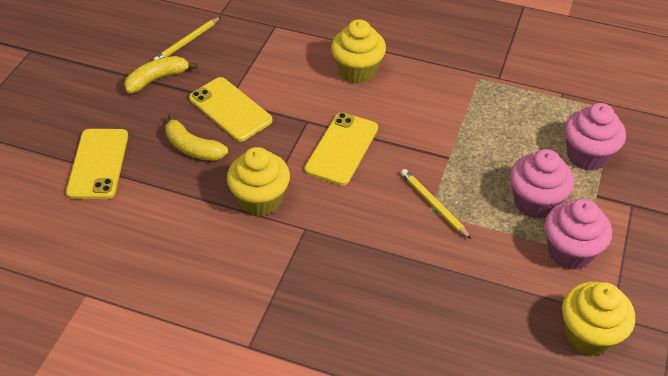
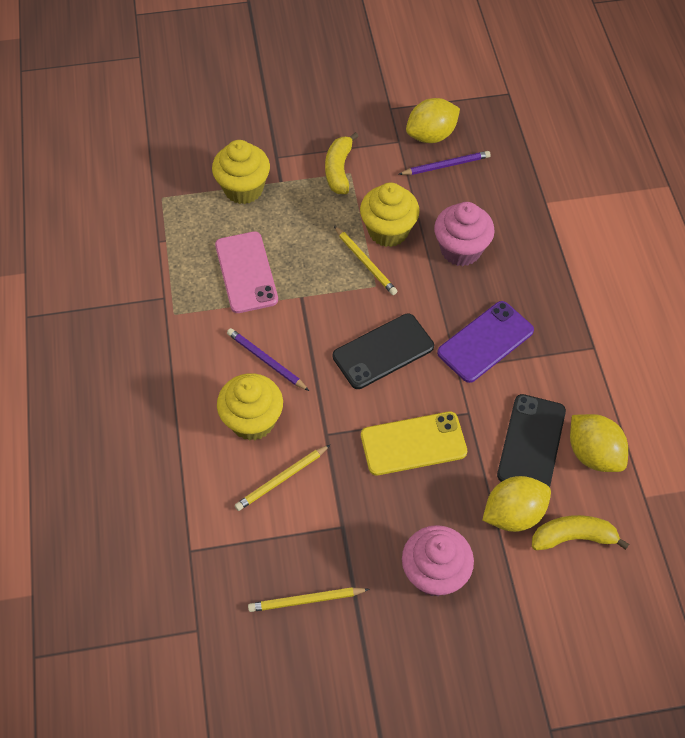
black phone: none = 0 -> [333,313,434,389] [497,394,566,487] = 2
pink cupcake: [510,149,574,219] [544,199,612,270] [565,103,626,171] = 3 -> [402,525,474,596] [434,202,495,266] = 2
pink phone: none = 0 -> [215,231,278,313] = 1
purple pencil: none = 0 -> [227,328,309,391] [398,151,491,175] = 2
purple phone: none = 0 -> [437,301,534,383] = 1
yellow lemon: none = 0 -> [406,98,460,143] [482,476,551,532] [570,414,628,472] = 3
yellow pencil: [153,17,220,60] [401,169,471,239] = 2 -> [235,445,330,511] [248,587,370,612] [334,226,397,295] = 3
yellow phone: [66,129,128,199] [189,77,272,142] [305,112,378,185] = 3 -> [361,412,467,475] = 1

